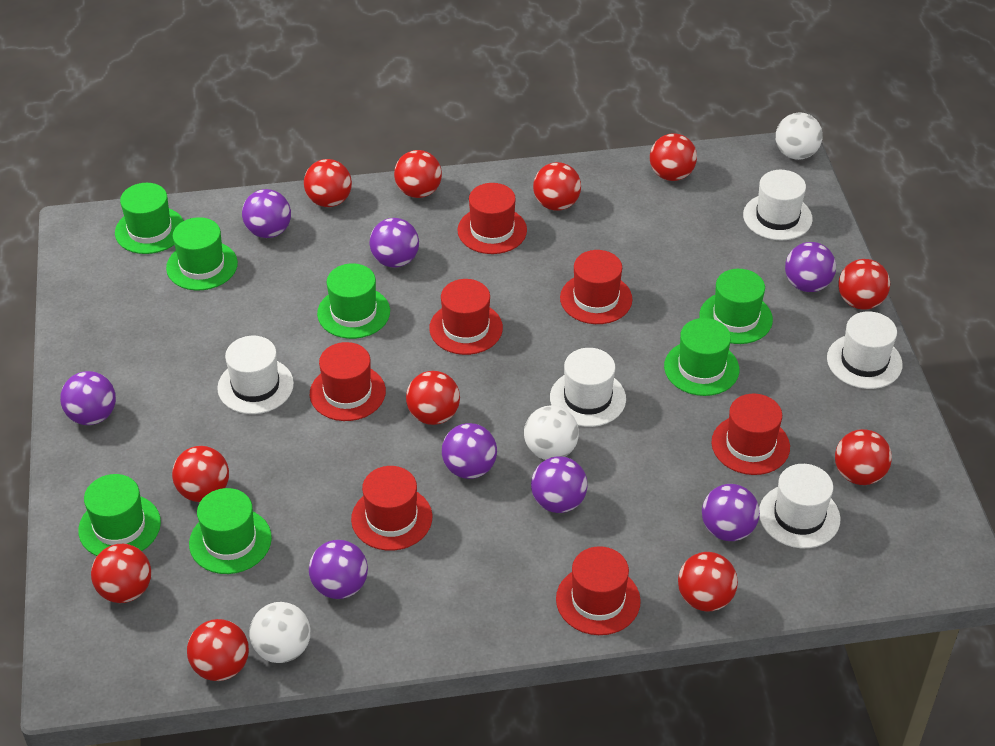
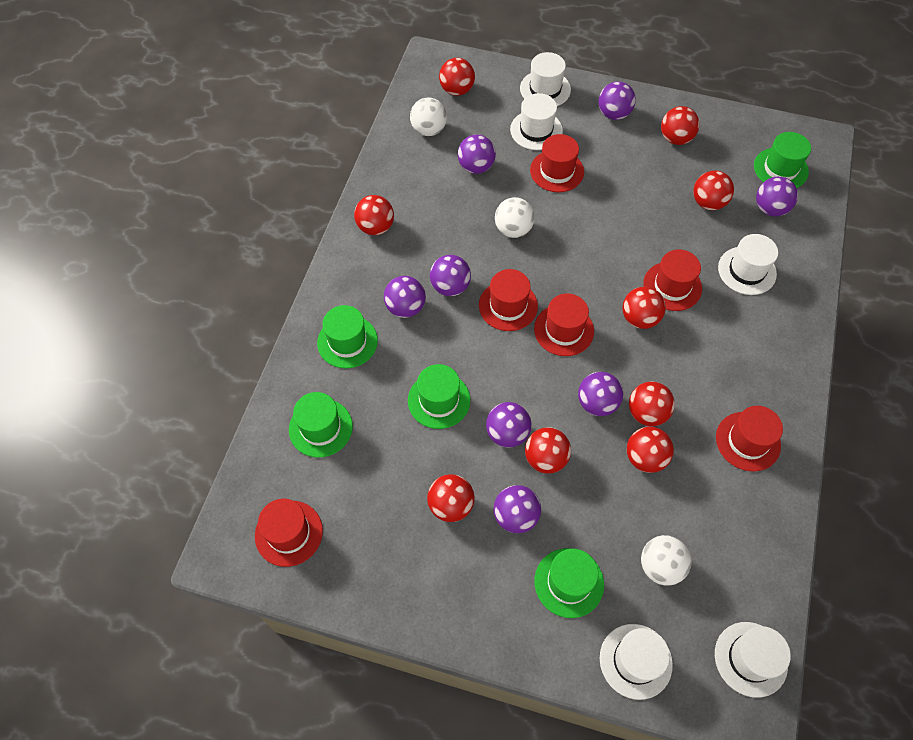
green hat: [78,474,161,556] [115,183,184,254] [166,217,238,291] [189,488,272,574] [317,263,390,339] [664,318,739,396] [699,269,773,344] = 7 -> [289,392,353,458] [317,305,378,368] [408,364,470,429] [535,548,604,618] [754,132,811,188] = 5
red ball: [91,544,151,603] [172,446,229,502] [187,619,249,681] [304,159,352,207] [394,150,442,198] [406,371,460,425] [533,162,581,211] [650,133,697,181] [678,552,738,612] [835,429,892,485] [838,259,890,310] = 11 -> [354,195,394,235] [427,474,475,522] [439,58,475,96] [525,427,571,474] [622,287,666,329] [626,427,674,473] [629,382,675,426] [661,106,700,145] [693,170,734,210] = 9
red hat: [310,342,386,421] [351,466,432,551] [429,279,503,355] [457,183,527,254] [556,546,641,635] [560,250,632,324] [712,394,790,475] = 7 -> [255,499,323,567] [479,269,538,331] [530,134,584,192] [534,293,594,356] [643,249,702,311] [716,406,783,472] = 6

